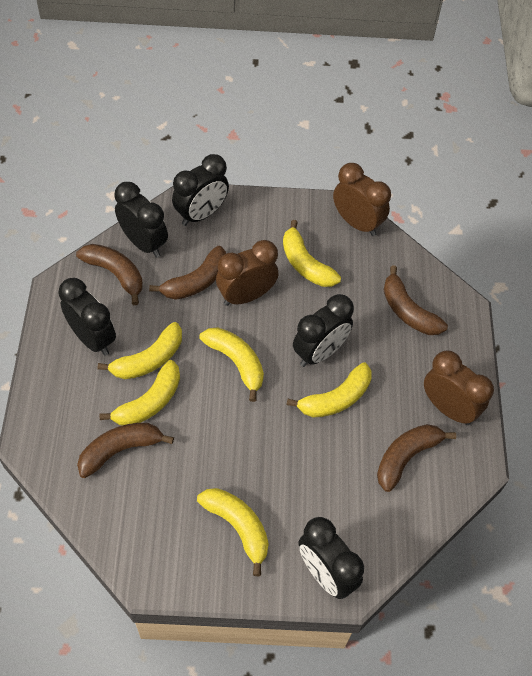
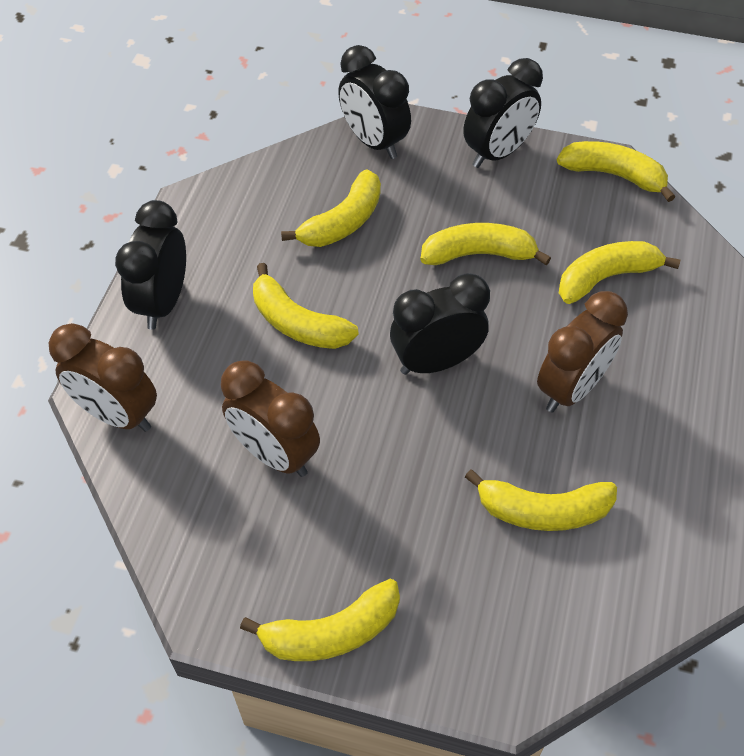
black clock: [58,278,116,356] [114,182,168,258] [172,154,229,226] [293,294,354,367] [298,517,364,599] = 5 -> [115,200,186,330] [338,45,411,159] [390,273,490,375] [463,58,543,168] = 4
brown banana: [76,244,143,305] [77,423,174,478] [149,246,226,300] [377,424,456,492] [384,265,448,335] = 5 -> none = 0
yellow banana: [98,322,182,379] [100,360,180,426] [197,488,269,576] [199,327,264,402] [283,220,341,287] [287,362,372,417] = 6 -> [240,579,400,661] [253,263,359,349] [281,169,381,247] [420,223,551,265] [465,470,617,531] [557,141,675,202] [559,241,680,304] = 7

